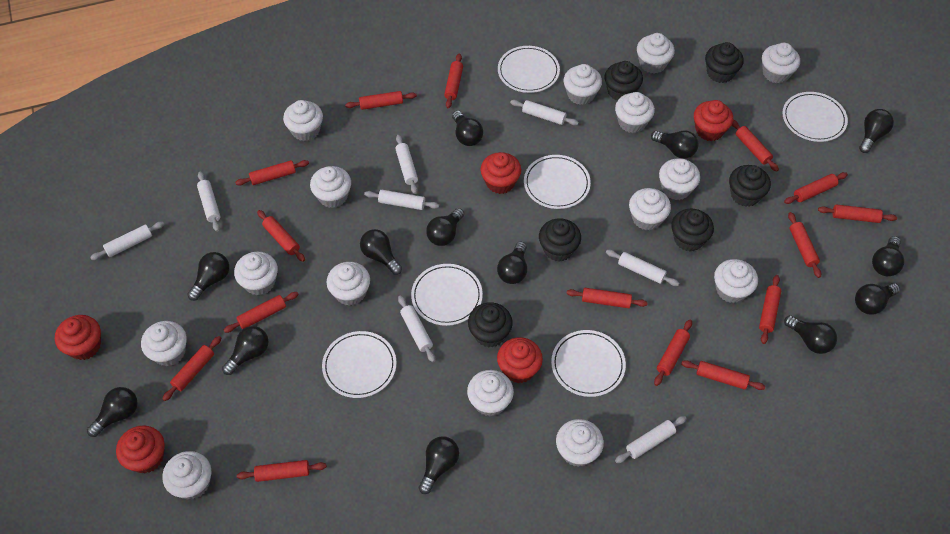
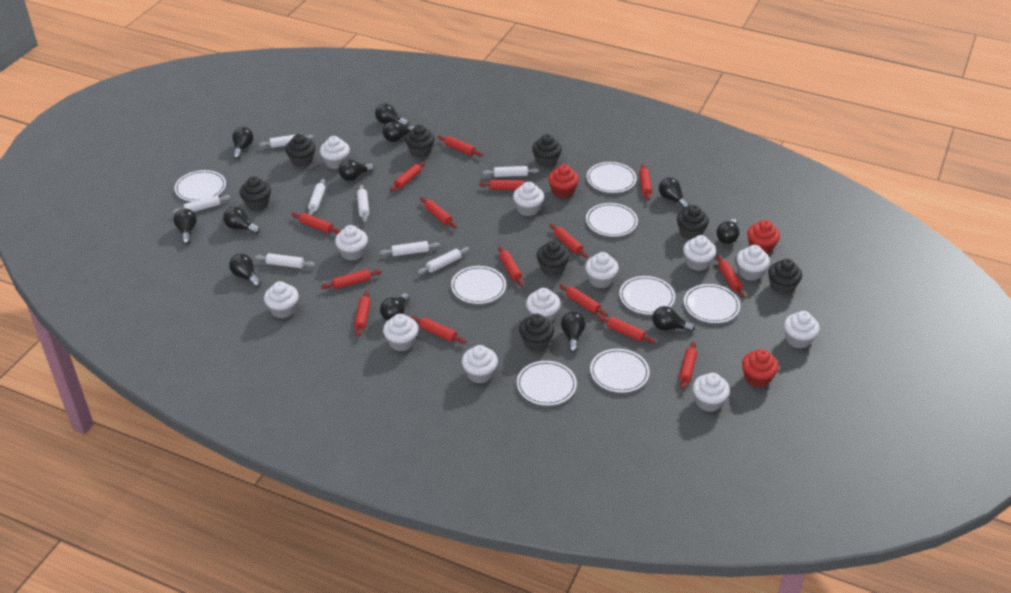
black cupcake: [468,302,513,348] [539,218,581,262] [605,61,643,101] [671,209,714,251] [705,42,744,83] [729,165,771,207] = 6 -> [240,176,271,211] [285,134,315,167] [405,125,435,158] [519,314,554,351] [532,134,562,168] [537,240,570,276] [677,205,709,240] [768,258,802,295] = 8
black light bulb: [87,387,138,437] [187,252,229,301] [222,326,269,375] [360,229,402,275] [419,436,459,494] [426,208,464,246] [452,110,483,146] [497,242,527,284] [651,130,698,159] [784,315,837,354] [855,283,900,315] [859,109,894,153] [872,236,904,276] = 13 -> [174,208,197,244] [223,207,260,234] [229,254,261,287] [232,127,253,159] [339,160,374,181] [375,103,409,127] [380,293,410,321] [383,121,415,142] [561,311,586,352] [652,306,695,332] [659,177,690,209] [716,219,739,244] = 12
red cupcake: [55,315,101,360] [116,425,165,473] [481,152,521,194] [497,337,543,383] [694,100,733,141] = 5 -> [548,164,579,198] [742,349,779,388] [747,220,780,254] = 3
white cupcake: [141,321,187,366] [162,451,211,499] [234,252,278,295] [283,100,323,141] [310,166,351,208] [327,262,370,306] [467,370,514,416] [556,419,604,467] [564,64,602,105] [615,92,655,133] [629,188,671,230] [637,33,675,74] [659,158,700,200] [714,259,758,303] [762,43,800,83] = 15 -> [264,281,299,318] [320,136,350,169] [335,225,368,261] [383,314,418,351] [462,345,498,384] [513,182,544,216] [526,288,561,322] [585,252,619,288] [683,235,716,271] [693,373,730,412] [736,245,770,281] [784,311,820,348] = 12
white plate: [322,331,397,398] [411,264,483,326] [498,46,560,93] [524,155,591,209] [551,330,626,397] [783,92,848,142] = 6 -> [175,170,226,202] [451,266,506,304] [517,361,577,406] [586,203,638,237] [587,162,637,193] [590,349,650,392] [619,276,675,314] [684,284,740,323] = 8

